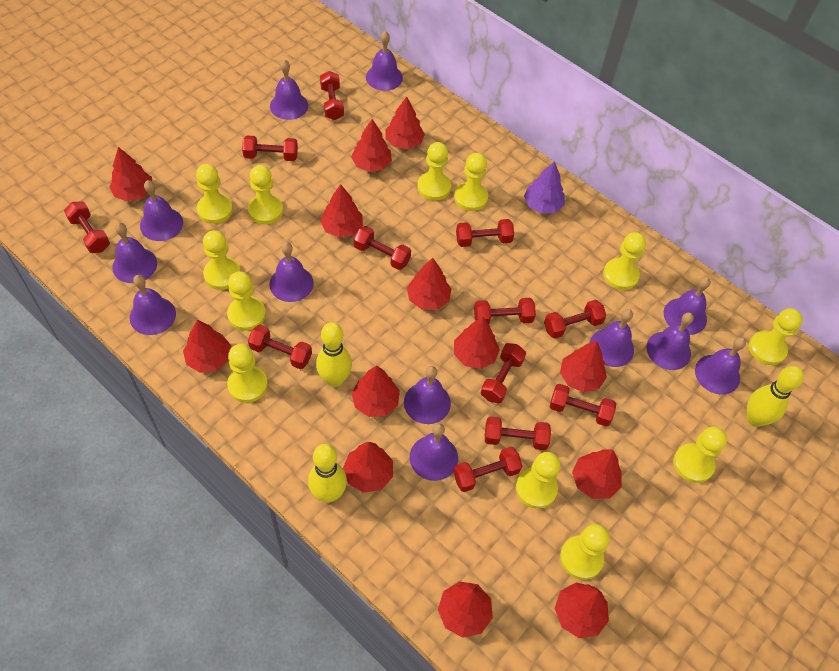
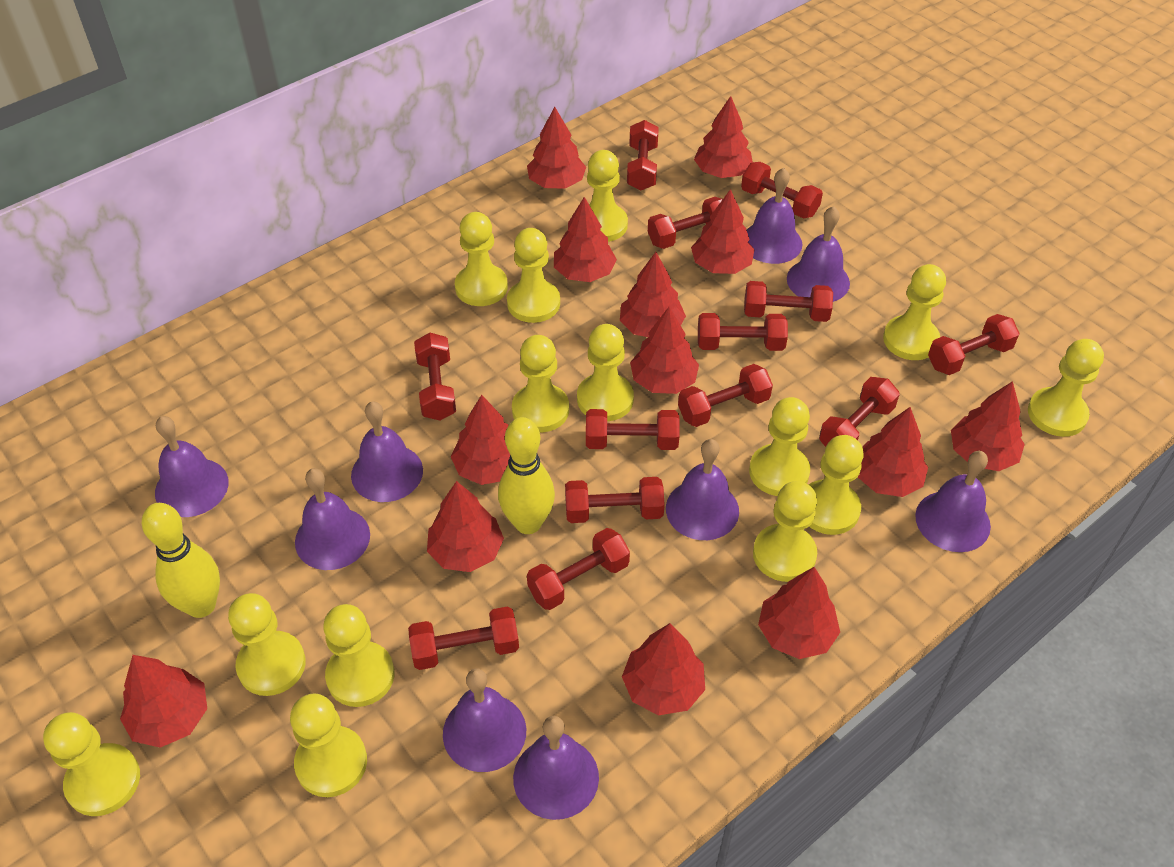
purple bell: [112,223,157,283] [130,275,176,335] [140,180,183,241] [269,242,314,302] [270,59,308,120] [366,31,403,91] [404,366,451,424] [410,423,458,481] [590,309,634,367] [646,312,694,370] [664,277,711,335] [695,337,746,395] = 12 -> [155,416,229,517] [295,468,370,570] [351,401,423,502] [443,668,526,772] [513,716,599,820] [666,439,739,540] [747,168,802,264] [787,206,850,302] [915,451,991,552] = 9
purple tree: [524,161,565,214] = 1 -> none = 0
red dumbbell: [64,201,110,253] [242,135,298,161] [248,325,312,369] [320,71,344,120] [354,226,411,270] [453,447,522,492] [456,219,514,247] [474,298,536,324] [481,343,526,403] [485,416,551,450] [544,300,606,339] [550,384,616,427] = 12 -> [408,606,519,670] [414,333,456,421] [527,528,630,610] [565,477,665,523] [586,409,680,450] [627,120,659,190] [648,197,723,249] [678,364,773,427] [698,313,788,351] [741,162,823,219] [744,281,833,322] [819,377,900,447] [928,314,1020,375] = 13
yellow bowling pin: [308,444,347,503] [316,322,352,387] [746,366,804,427] = 3 -> [142,503,220,618] [498,417,555,534] = 2
yellow pawn: [196,164,233,224] [203,230,241,290] [227,271,266,331] [227,344,268,403] [248,165,283,224] [417,142,451,201] [454,153,488,211] [516,452,560,509] [560,524,610,580] [603,232,646,290] [674,427,727,483] [749,308,803,365] = 12 -> [43,712,140,816] [228,593,306,696] [290,693,367,797] [323,604,395,707] [455,212,508,306] [507,228,560,323] [512,335,569,432] [577,324,634,421] [587,150,628,242] [749,397,810,496] [753,481,817,582] [809,435,864,535] [883,264,946,360] [1028,339,1104,437] = 14

